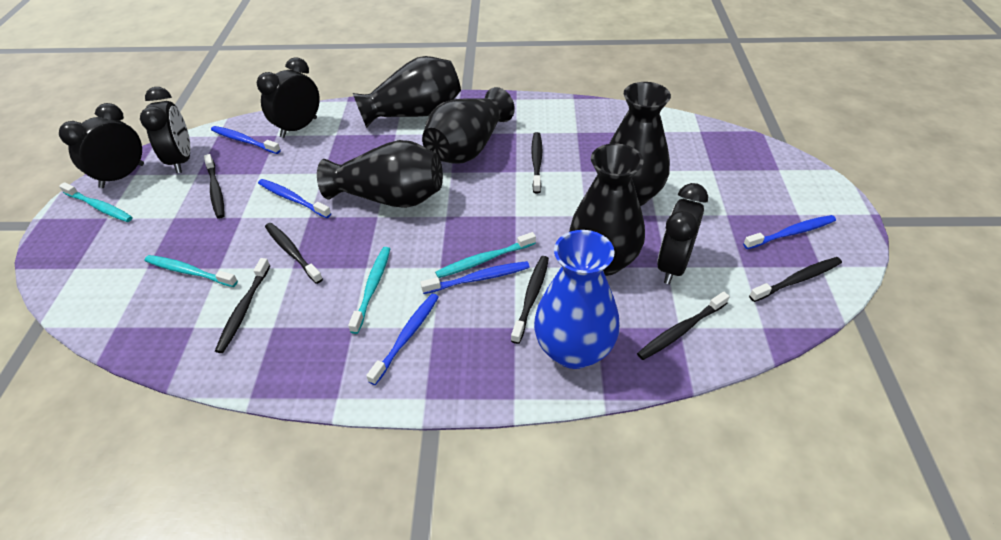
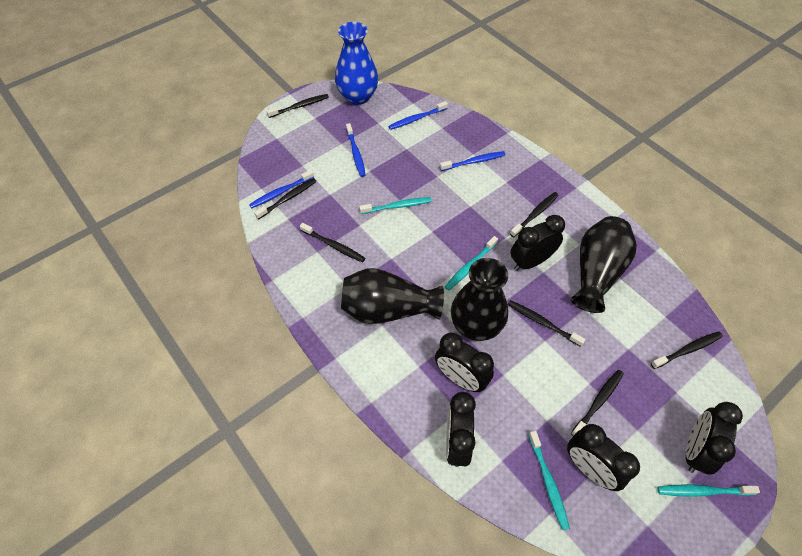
black clock: [59,103,144,188] [140,87,191,173] [257,57,320,138] [657,183,708,284] = 4 -> [435,333,494,392] [446,392,476,467] [511,215,565,271] [567,424,640,491] [686,402,743,475] = 5
black vase: [317,140,443,208] [353,56,461,128] [422,87,515,164] [569,143,645,276] [609,82,671,206] = 5 -> [341,268,444,324] [451,258,508,341] [571,216,637,313] = 3
blue toothbrush: [211,126,281,154] [258,179,331,218] [366,293,439,385] [420,261,530,294] [743,215,836,249] = 5 -> [249,170,314,208] [346,123,366,177] [388,101,448,130] [440,151,506,171] = 4

